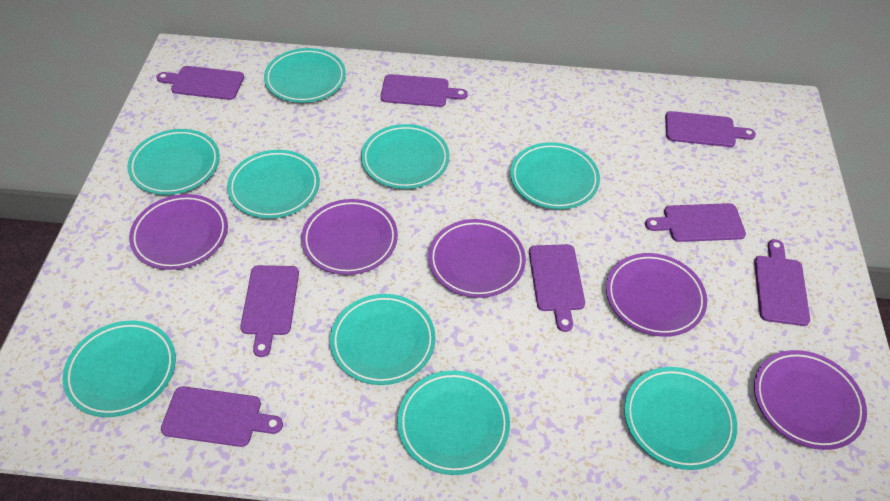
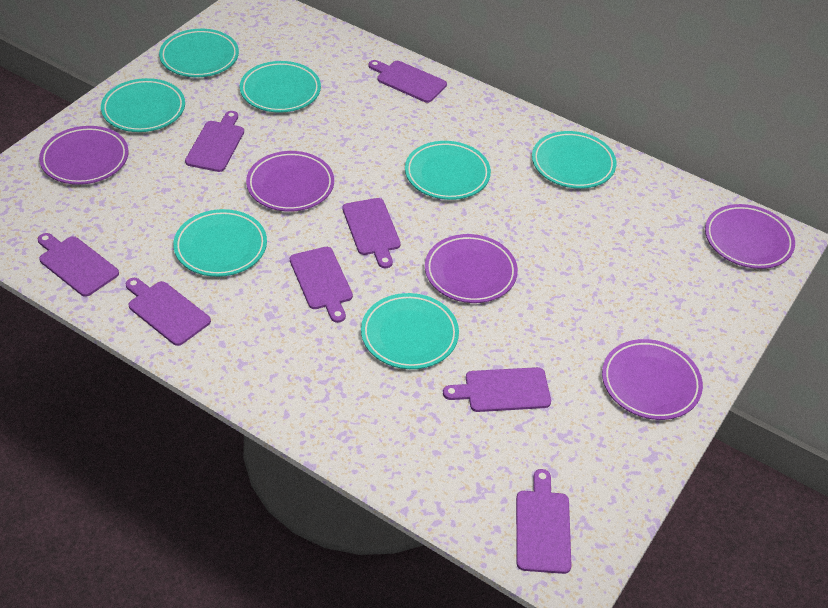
turquoise plate: [63,321,176,417] [127,129,220,195] [227,150,320,219] [264,48,346,103] [330,294,436,385] [361,124,449,189] [398,370,510,475] [510,142,600,209] [624,367,737,470] = 9 -> [101,78,185,132] [159,29,239,77] [173,209,267,277] [240,61,321,113] [361,293,459,369] [405,141,491,200] [532,131,616,189] = 7

